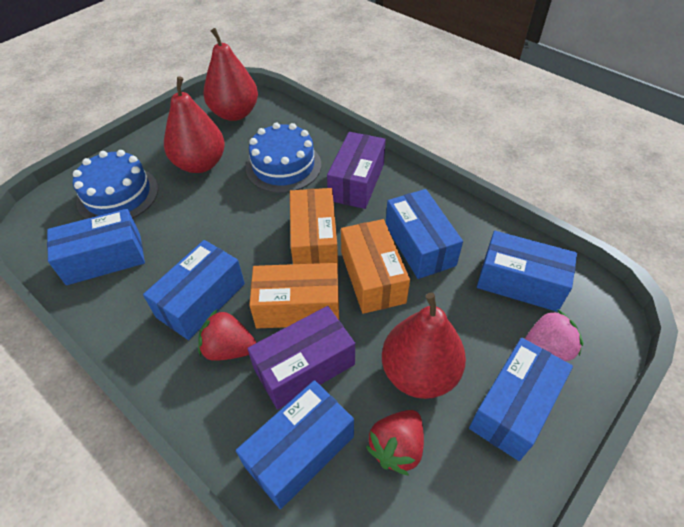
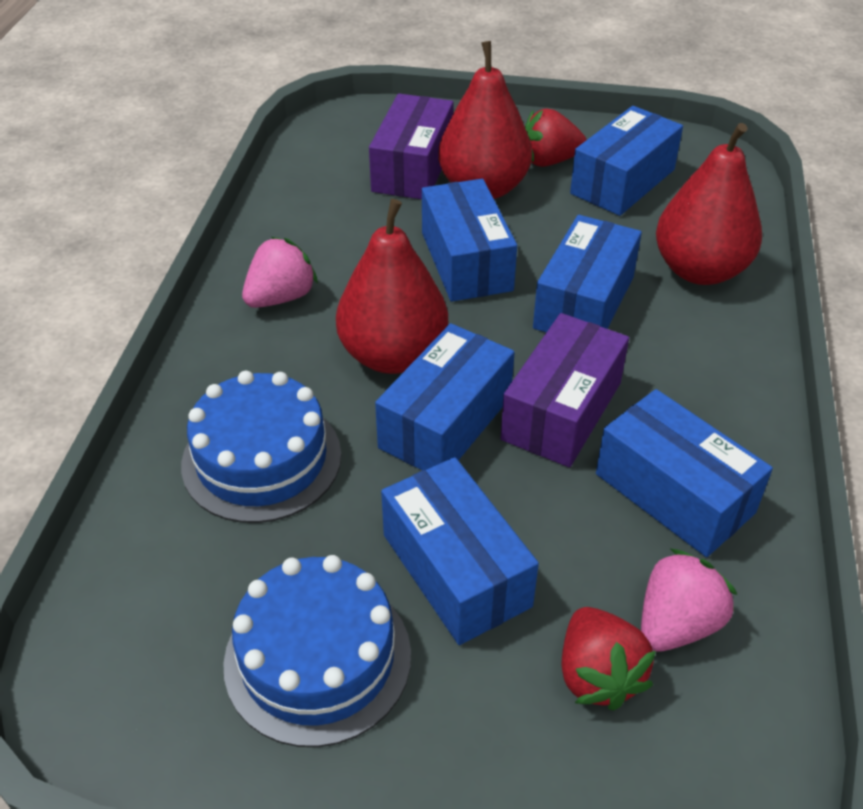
orange box: [249,263,339,328] [290,188,338,269] [341,219,410,314] = 3 -> none = 0
pink strawberry: [525,309,583,361] = 1 -> [242,237,318,308] [641,549,737,652] = 2

